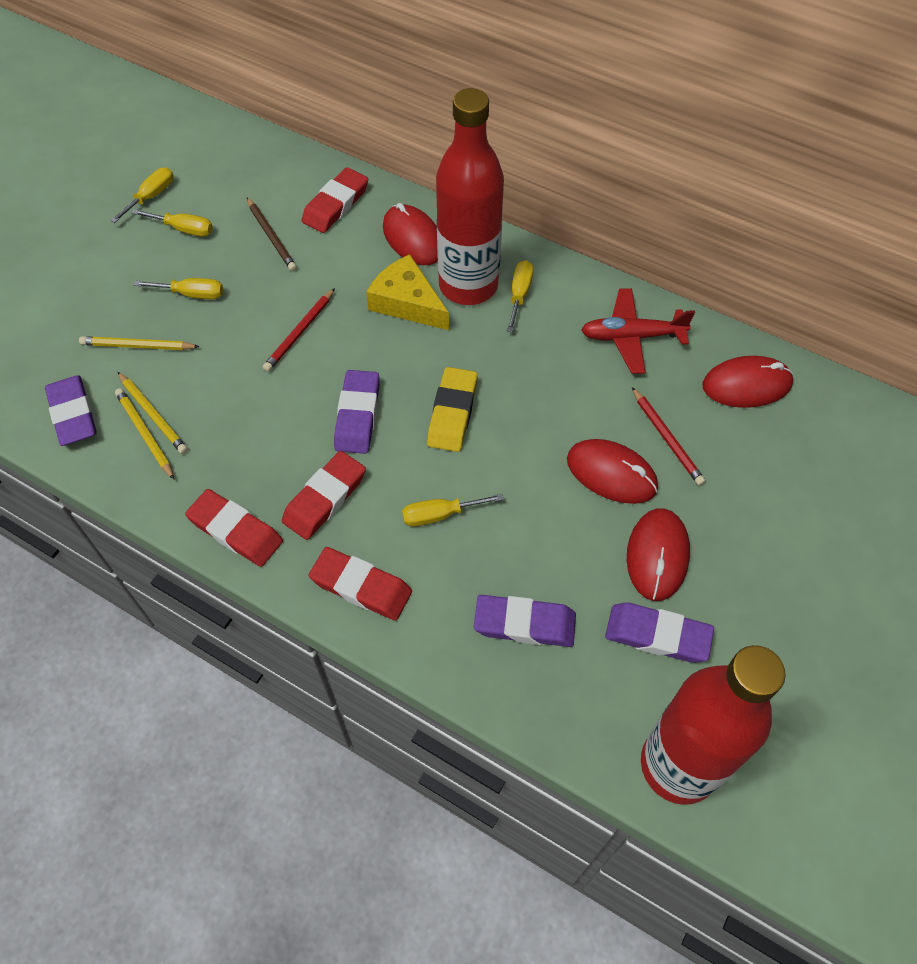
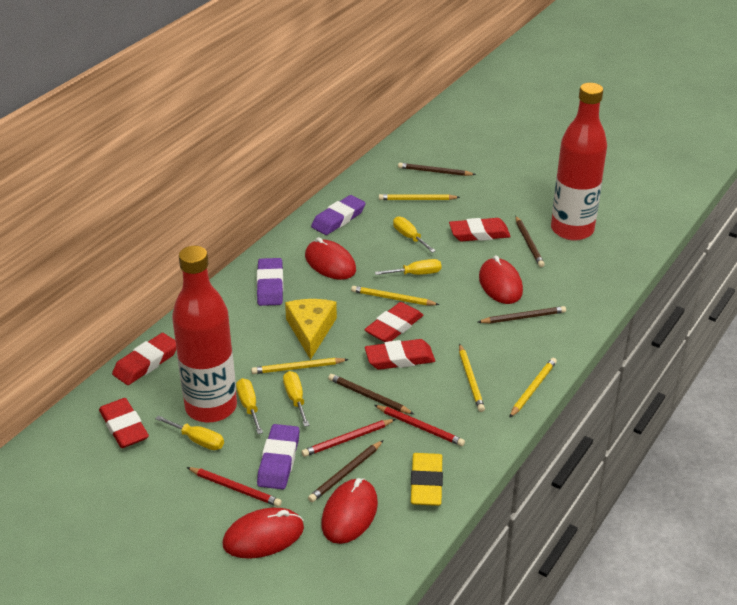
brown pencil: [247,198,297,271] = 1 -> [308,440,383,502] [328,374,414,414] [398,163,476,176] [478,306,566,323] [515,216,545,267] = 5
purple eraser: [45,375,97,446] [334,370,380,454] [474,595,576,647] [605,602,714,663] = 4 -> [257,258,283,306] [257,424,300,489] [311,195,366,235] = 3
red eraser: [185,489,283,567] [282,451,366,540] [302,167,368,233] [309,547,412,621] = 4 -> [99,398,149,448] [112,333,176,385] [364,302,423,342] [365,339,435,370] [449,218,511,241] = 5
red pencil: [263,288,335,372] [632,387,706,486] = 2 -> [187,467,282,507] [301,419,396,457] [374,405,465,446] = 3
red plane: [581,288,695,374] = 1 -> none = 0
yellow pencil: [79,336,200,350] [115,388,174,479] [118,372,188,454] = 3 -> [251,358,349,374] [351,286,440,305] [379,194,460,200] [459,343,485,412] [509,358,557,418] = 5

